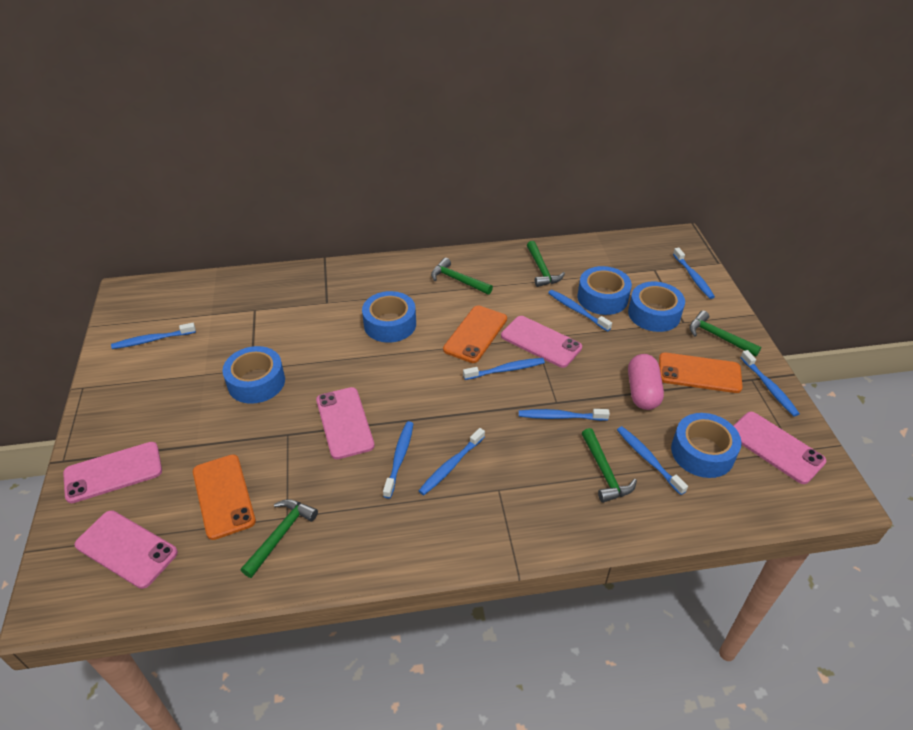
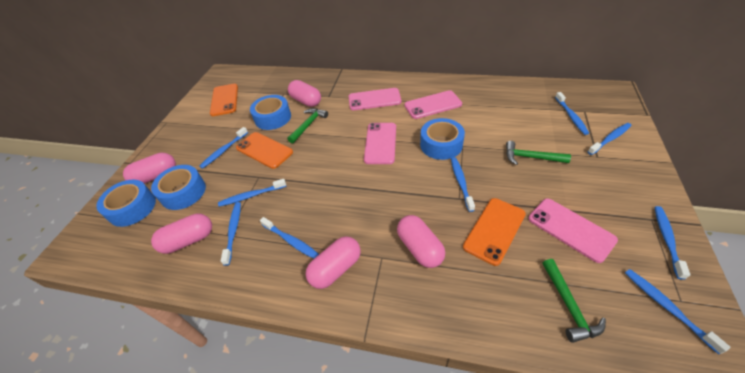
blue tape: [222,346,285,404] [362,291,416,343] [578,266,632,315] [628,282,685,332] [671,413,742,478] = 5 -> [96,179,156,227] [151,165,206,210] [250,95,291,130] [420,118,465,160] = 4
green hammer: [241,499,318,578] [431,258,493,295] [527,241,565,287] [582,428,637,503] [690,311,761,356] = 5 -> [287,108,328,144] [506,141,571,165] [542,259,606,343] = 3
pink capsule: [628,354,664,410] = 1 -> [123,153,176,184] [151,214,212,254] [288,80,321,107] [305,236,360,289] [397,215,445,268] = 5
pink phone: [63,442,162,503] [75,510,178,589] [316,387,375,459] [501,316,582,368] [733,412,826,484] = 5 -> [349,88,401,110] [364,123,396,164] [405,90,462,119] [528,199,618,263] = 4

